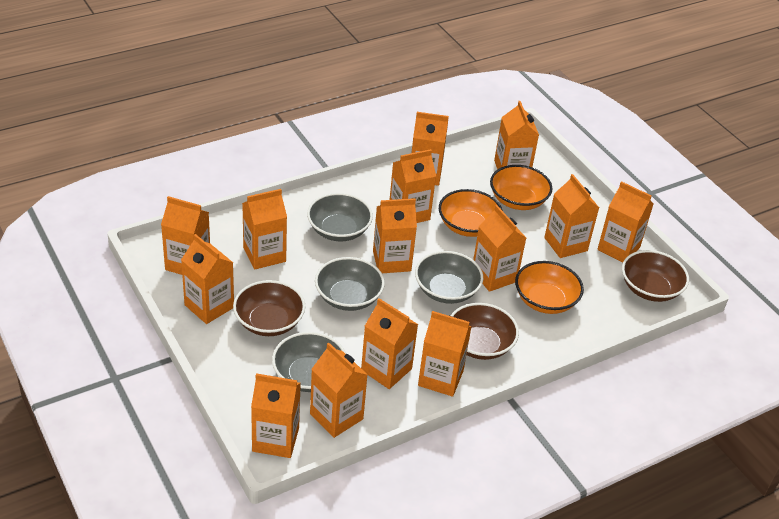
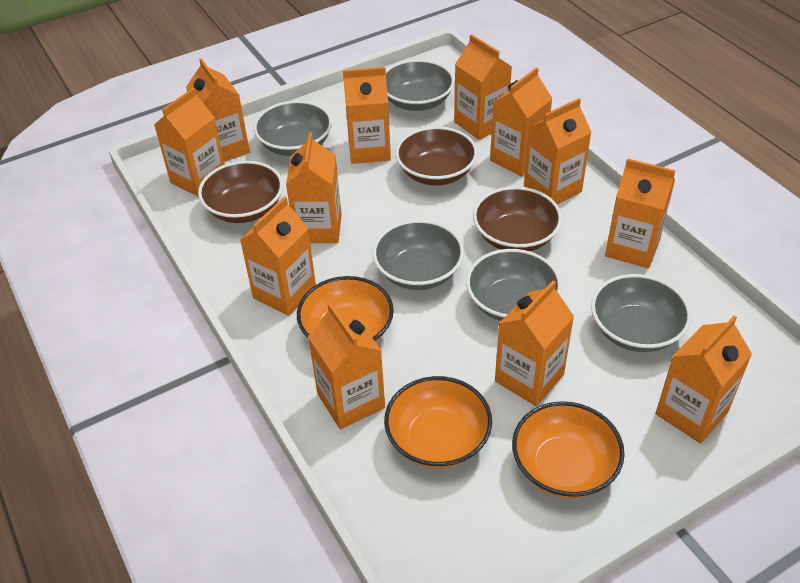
grey bowl: [272,332,346,392] [307,193,373,241] [315,257,385,311] [415,251,483,304] = 4 -> [253,100,332,156] [372,220,464,290] [386,59,455,111] [466,249,562,321] [591,274,691,352] = 5
orange carton: [161,196,210,275] [181,234,234,324] [242,189,287,269] [251,373,301,458] [310,343,368,438] [361,298,418,389] [373,198,417,273] [390,149,436,223] [411,112,449,186] [418,311,472,397] [473,205,526,292] [494,101,539,170] [544,174,599,258] [597,181,653,262] = 14 -> [154,88,225,197] [186,58,250,162] [240,196,316,316] [286,132,342,243] [308,302,385,429] [343,67,391,164] [454,34,512,140] [490,67,553,177] [495,280,574,406] [524,98,592,204] [605,158,676,268] [656,316,752,444] = 12

